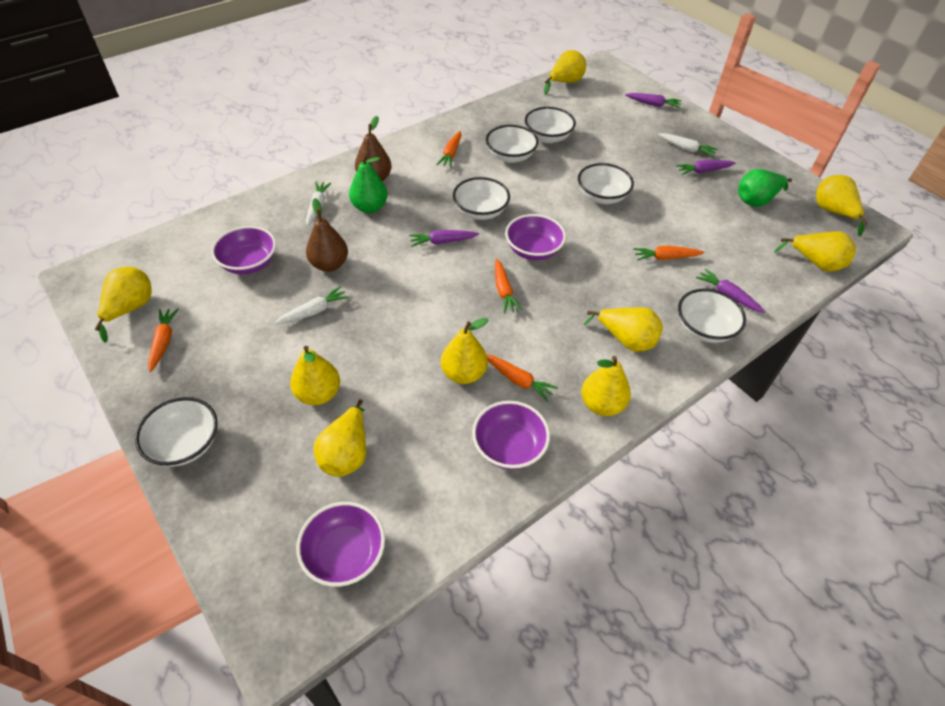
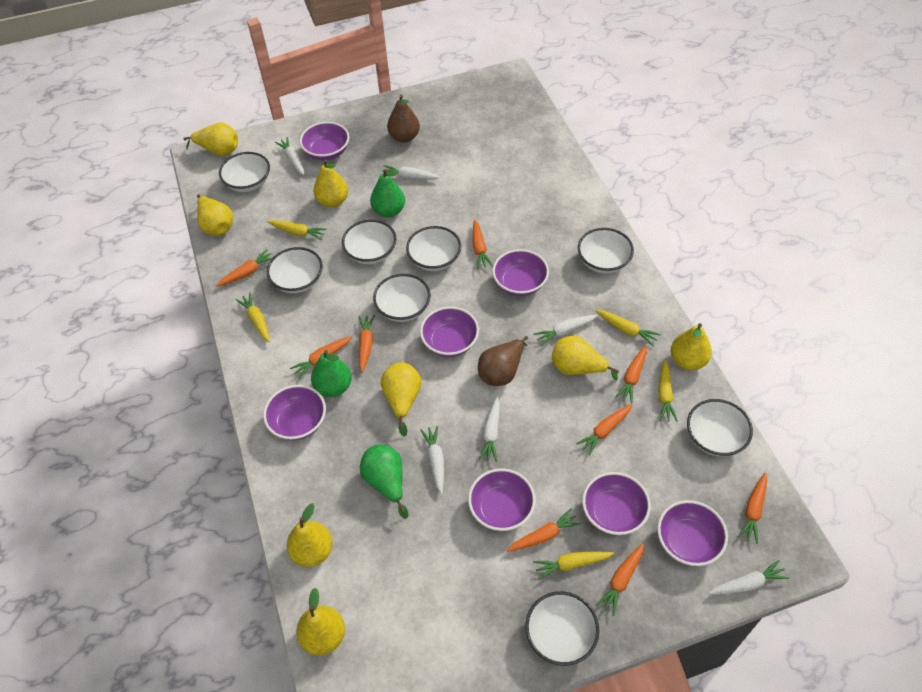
green pear: [349,154,388,213] [738,169,792,207] = 2 -> [311,350,352,397] [360,444,408,518] [370,169,405,217] = 3
orange carrot: [148,308,179,372] [436,131,462,168] [487,355,558,402] [495,259,522,313] [633,246,704,261] = 5 -> [216,249,272,287] [290,336,352,379] [359,315,375,372] [473,220,493,269] [506,509,581,552] [576,404,632,456] [595,543,644,616] [615,345,647,403] [738,472,767,544] = 9
purple bowl: [211,226,276,274] [296,502,385,587] [472,401,550,470] [505,214,566,260] = 4 -> [263,385,326,440] [300,122,349,160] [420,307,479,357] [468,468,536,531] [492,249,549,296] [582,472,651,535] [657,500,728,566] = 7
purple carrot: [409,230,479,247] [625,93,682,108] [676,160,736,175] [696,269,765,313] = 4 -> none = 0
white bowl: [135,397,218,467] [453,177,510,220] [486,125,538,163] [525,107,576,143] [578,163,634,204] [678,289,746,343] = 6 -> [219,152,270,192] [267,247,323,294] [342,220,397,264] [373,274,431,322] [406,226,461,271] [525,591,600,666] [578,228,634,273] [687,399,753,457] = 8
white carrot: [275,286,349,324] [306,182,331,226] [658,133,718,157] = 3 -> [275,137,305,175] [382,165,440,180] [420,426,444,494] [479,397,500,462] [534,315,598,346] [709,560,789,595] = 6
yellow carrot: none = 0 -> [235,293,270,342] [267,220,327,240] [533,552,614,580] [596,310,661,346] [658,359,678,422] = 5
yellow pear: [95,267,152,343] [290,346,340,405] [314,399,366,477] [441,318,489,384] [544,50,586,95] [581,356,631,416] [584,307,663,352] [774,231,856,272] [816,175,867,236] = 9 -> [183,123,238,156] [197,195,233,236] [287,503,333,567] [296,587,345,655] [313,160,348,207] [381,362,421,437] [552,336,619,381] [671,323,712,370] = 8

